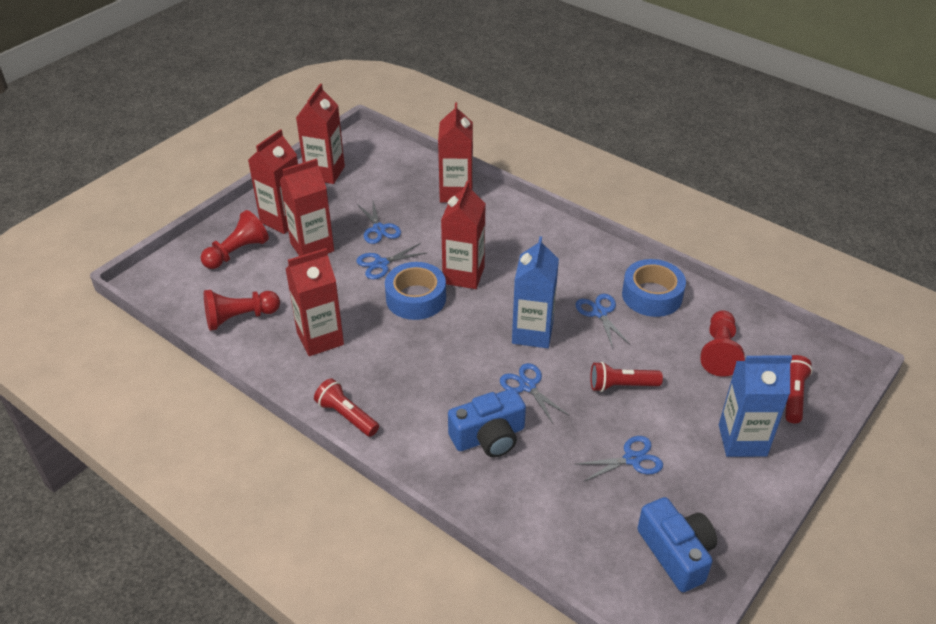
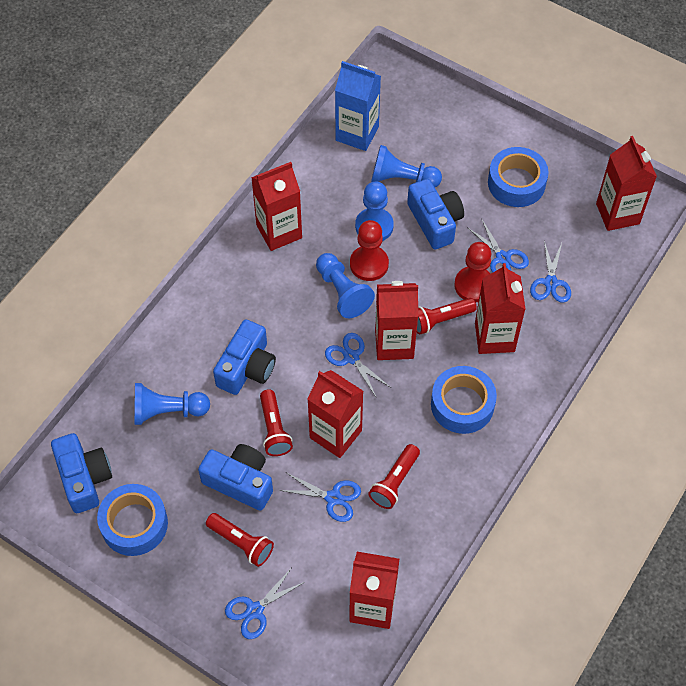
blue camera: [448,388,526,458] [638,497,717,592] = 2 -> [51,433,112,513] [198,444,273,511] [213,319,276,395] [407,179,464,249] = 4
blue carton: [512,236,559,348] [719,355,792,457] = 2 -> [335,61,381,151] = 1
blue pawn: none = 0 -> [134,383,210,425] [316,253,375,318] [355,181,394,241] [371,145,442,187] = 4
blue tape: [385,262,446,320] [622,259,686,317] = 2 -> [97,484,168,556] [431,366,497,434] [488,147,549,207] = 3
red flashlight: [314,378,379,437] [590,362,663,392] [785,355,813,423] = 3 -> [206,513,274,567] [260,389,293,456] [368,444,420,509] [417,298,477,335] = 4
red pawn: [201,210,269,269] [204,290,280,331] [701,310,745,376] = 3 -> [350,220,389,281] [454,242,491,302] = 2

